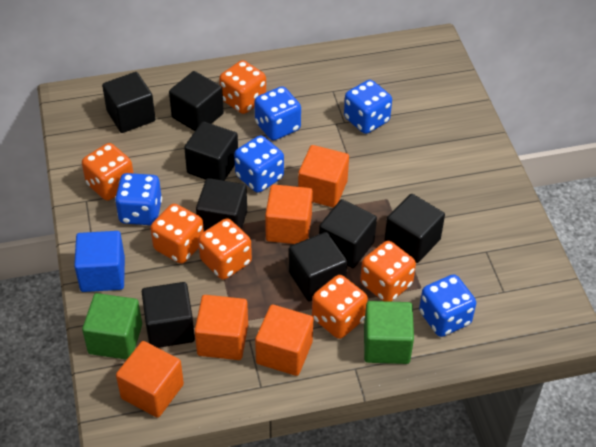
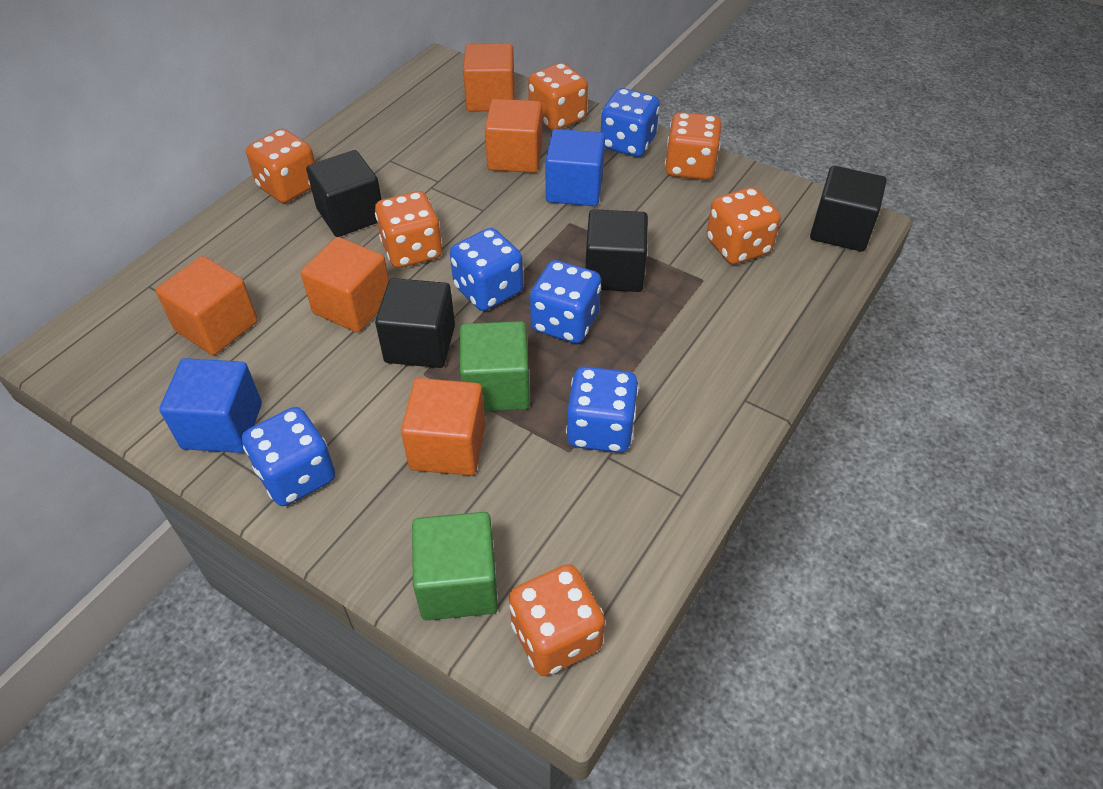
black cube: [102,72,155,133] [141,282,195,348] [169,71,224,131] [184,121,238,181] [196,178,247,231] [289,232,347,302] [319,199,377,268] [384,194,445,263] = 8 -> [306,150,382,237] [375,278,455,368] [585,209,648,292] [810,166,887,252] = 4
blue cube: [74,231,125,292] = 1 -> [159,358,262,453] [546,129,605,206] = 2

